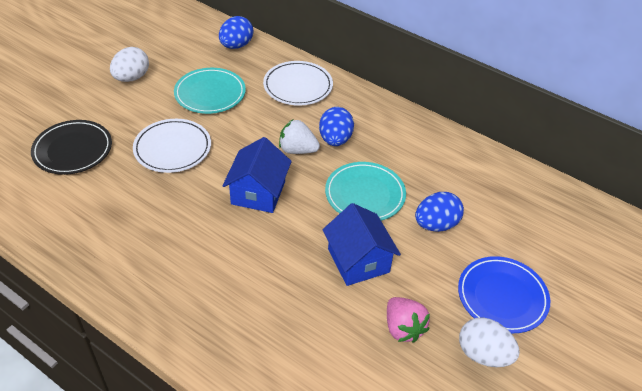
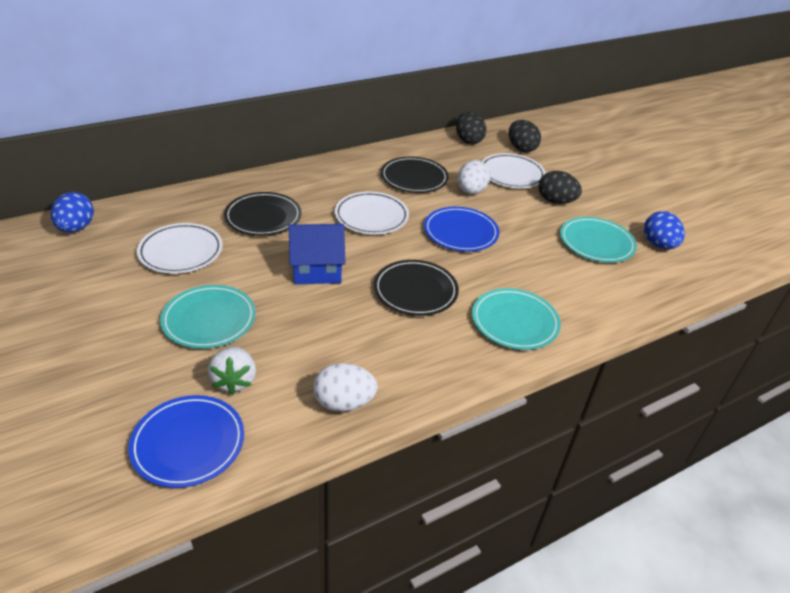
black egg: none = 0 -> [456,112,486,144] [509,120,541,152] [539,171,582,204] = 3
black plate: [31,120,112,175] = 1 -> [224,192,301,236] [374,260,459,316] [381,157,449,193] = 3
blue egg: [219,16,253,49] [319,107,354,146] [415,192,464,232] = 3 -> [51,192,94,233] [644,211,685,249] = 2
blue house: [222,137,292,213] [323,203,401,286] = 2 -> [289,224,346,284] = 1
blue plate: [458,256,550,333] = 1 -> [128,395,244,488] [424,207,499,252] = 2
pink strawberry: [387,297,430,343] = 1 -> none = 0
turquoise plate: [174,68,246,114] [325,162,406,221] = 2 -> [160,285,256,349] [472,288,561,350] [560,217,637,263] = 3
white plate: [133,119,211,173] [263,61,333,106] = 2 -> [137,223,223,274] [335,192,409,234] [482,153,546,188] = 3

